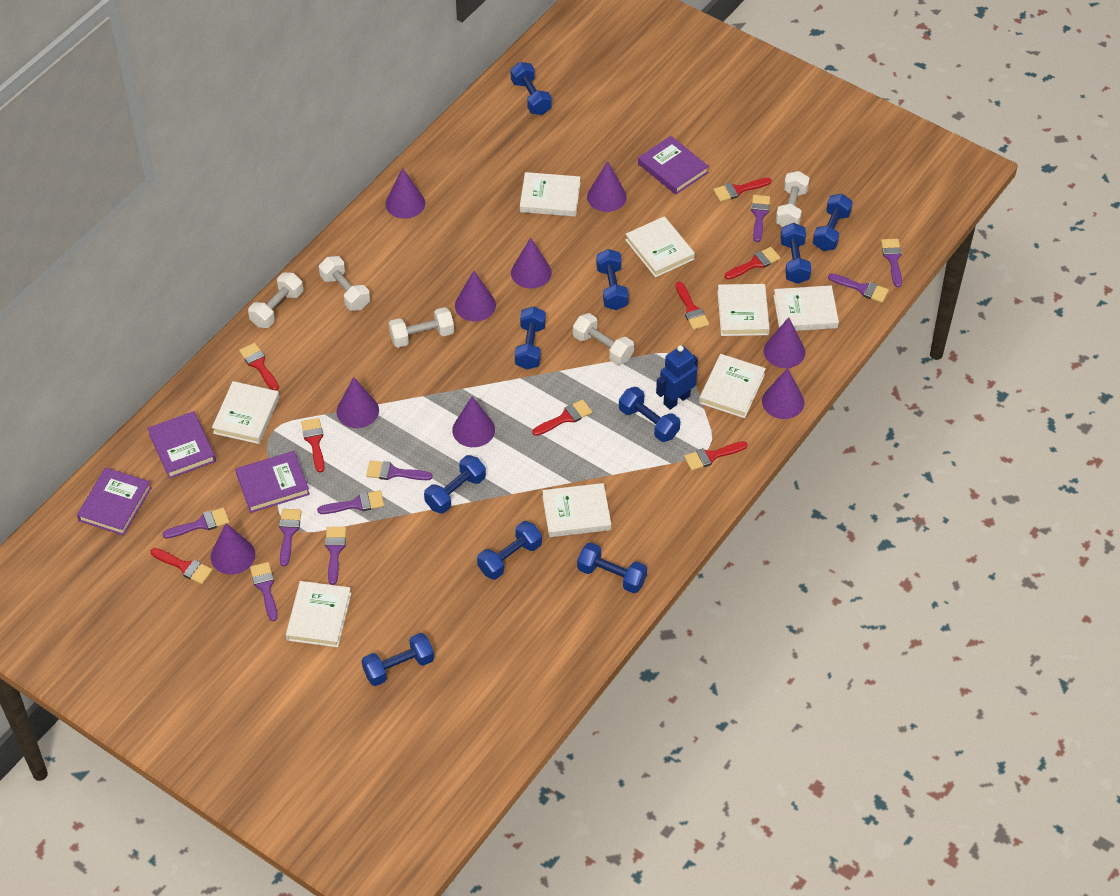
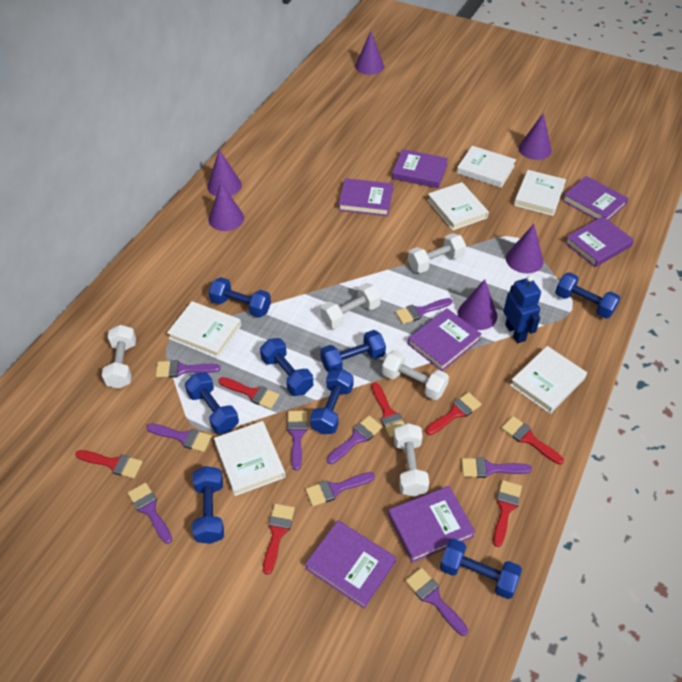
blue dumbbell: [362,633,434,686] [424,455,486,513] [477,521,542,580] [511,62,552,115] [515,306,546,369] [577,542,647,593] [596,249,629,310] [619,387,680,442] [780,223,811,284] [813,194,853,251] = 10 -> [185,372,239,434] [192,466,224,544] [209,277,271,317] [260,338,313,396] [310,369,354,434] [320,330,386,373] [440,538,522,599] [555,272,620,319] = 8
purple book: [77,467,152,536] [148,411,216,479] [235,451,310,513] [638,136,709,195] = 4 -> [305,520,396,609] [338,178,393,216] [388,486,475,563] [392,149,448,188] [408,308,482,371] [562,176,629,220] [565,216,634,267] = 7
purple cone: [211,523,255,575] [336,377,379,428] [386,168,425,219] [452,396,495,447] [455,271,496,322] [511,238,552,289] [587,161,627,212] [762,368,804,419] [764,317,805,368] = 9 -> [207,149,242,196] [209,183,244,231] [355,31,384,75] [458,279,497,330] [506,224,543,273] [518,113,551,160] = 6
red brush: [151,548,213,584] [239,343,279,390] [301,418,325,472] [532,399,592,436] [675,282,709,330] [684,441,747,471] [713,178,772,202] [725,247,781,280] = 8 -> [75,450,143,478] [218,377,279,409] [263,504,295,575] [371,383,404,437] [426,392,481,435] [493,480,522,547] [502,416,564,465] = 7
white book: [212,381,280,444] [286,581,351,647] [520,172,581,217] [542,483,611,537] [625,216,695,278] [699,354,766,418] [717,284,770,336] [773,286,839,331] = 8 -> [167,301,241,358] [214,421,286,496] [427,182,489,230] [457,146,516,188] [510,346,587,414] [514,170,566,216] = 6

